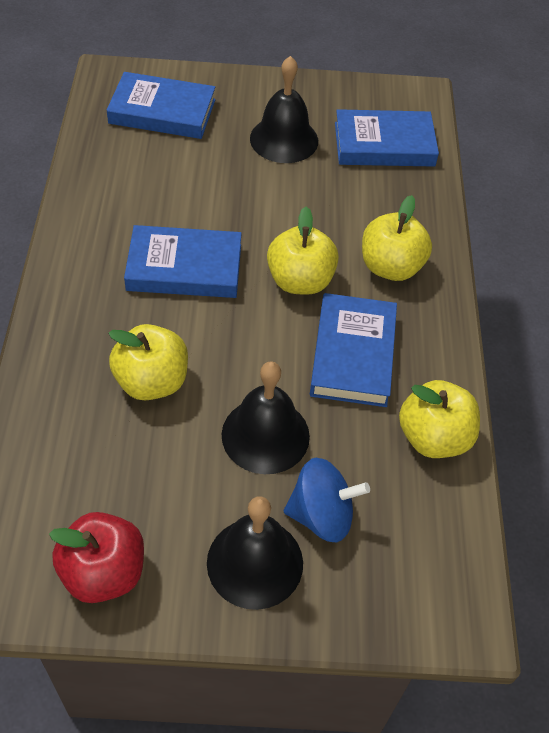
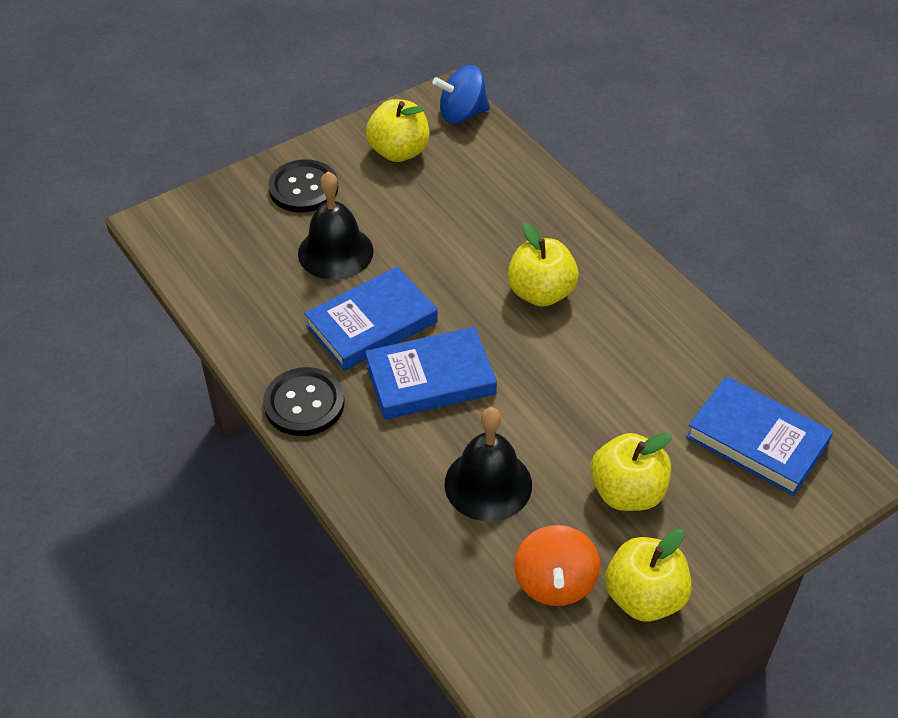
black bell: [207,496,303,610] [222,361,310,474] [250,56,318,163] = 3 -> [298,172,374,280] [445,407,532,521] = 2
black button: none = 0 -> [263,367,344,436] [268,159,338,213] = 2
blue book: [107,72,216,139] [124,225,242,298] [310,293,397,407] [335,109,439,167] = 4 -> [304,267,438,371] [365,327,497,420] [686,376,833,496] = 3
orange spinning top: none = 0 -> [514,525,600,606] = 1
red apple: [49,512,144,603] = 1 -> none = 0

